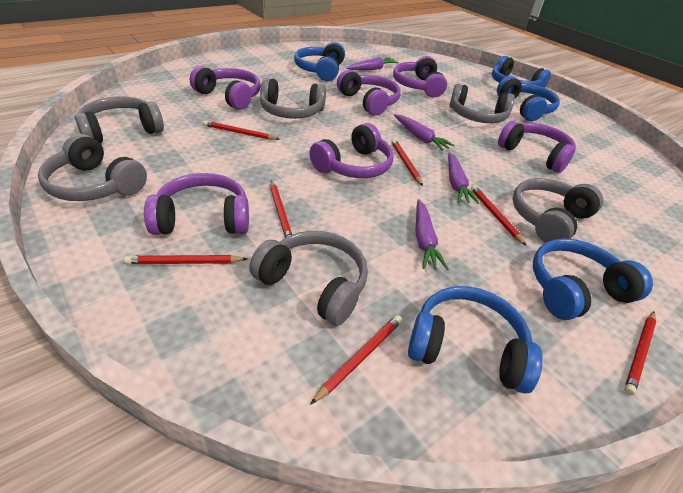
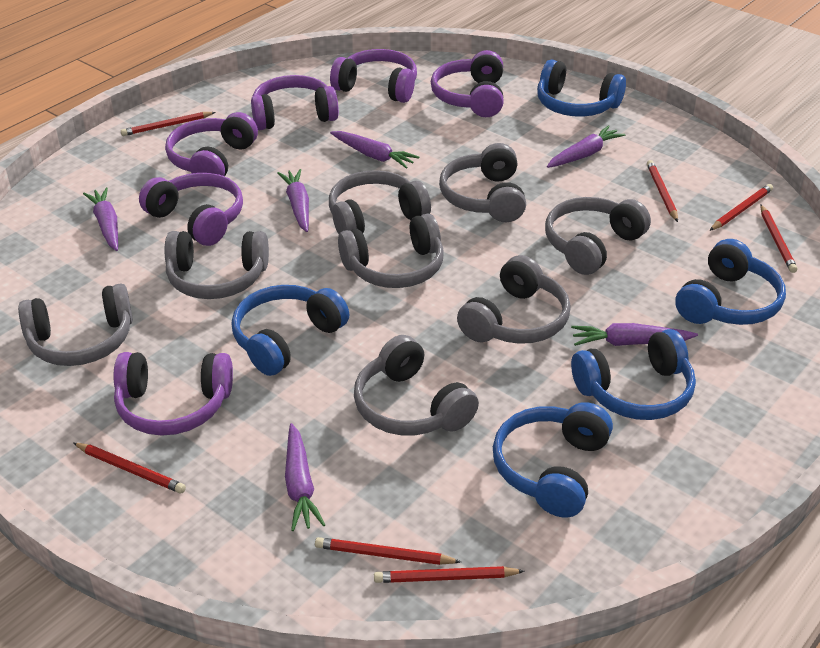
grey headphones: [38,134,147,201] [75,97,164,143] [249,231,368,326] [260,78,326,119] [450,83,515,123] [512,178,603,243] = 6 -> [18,283,133,366] [164,231,269,299] [329,170,431,234] [338,214,444,288] [354,335,479,435] [439,143,526,222] [457,255,571,344] [545,197,651,275] = 8
purple carrot: [347,57,399,70] [394,114,455,151] [416,199,449,270] [448,153,479,204] = 4 -> [83,187,118,251] [277,169,309,232] [285,423,325,531] [330,131,419,169] [547,125,625,168] [571,323,698,346] = 6

